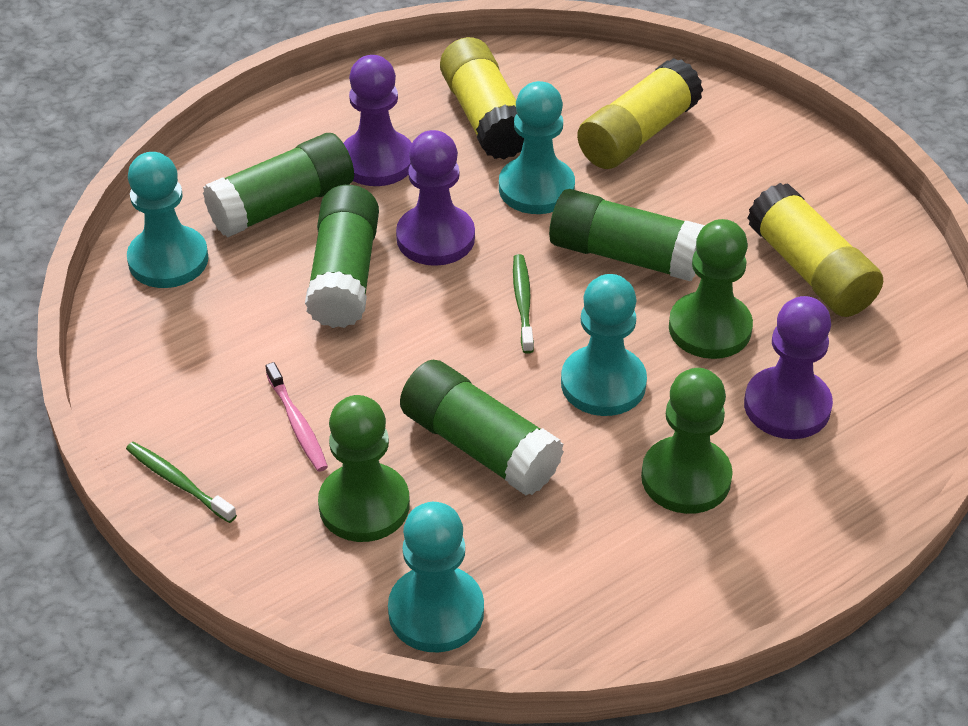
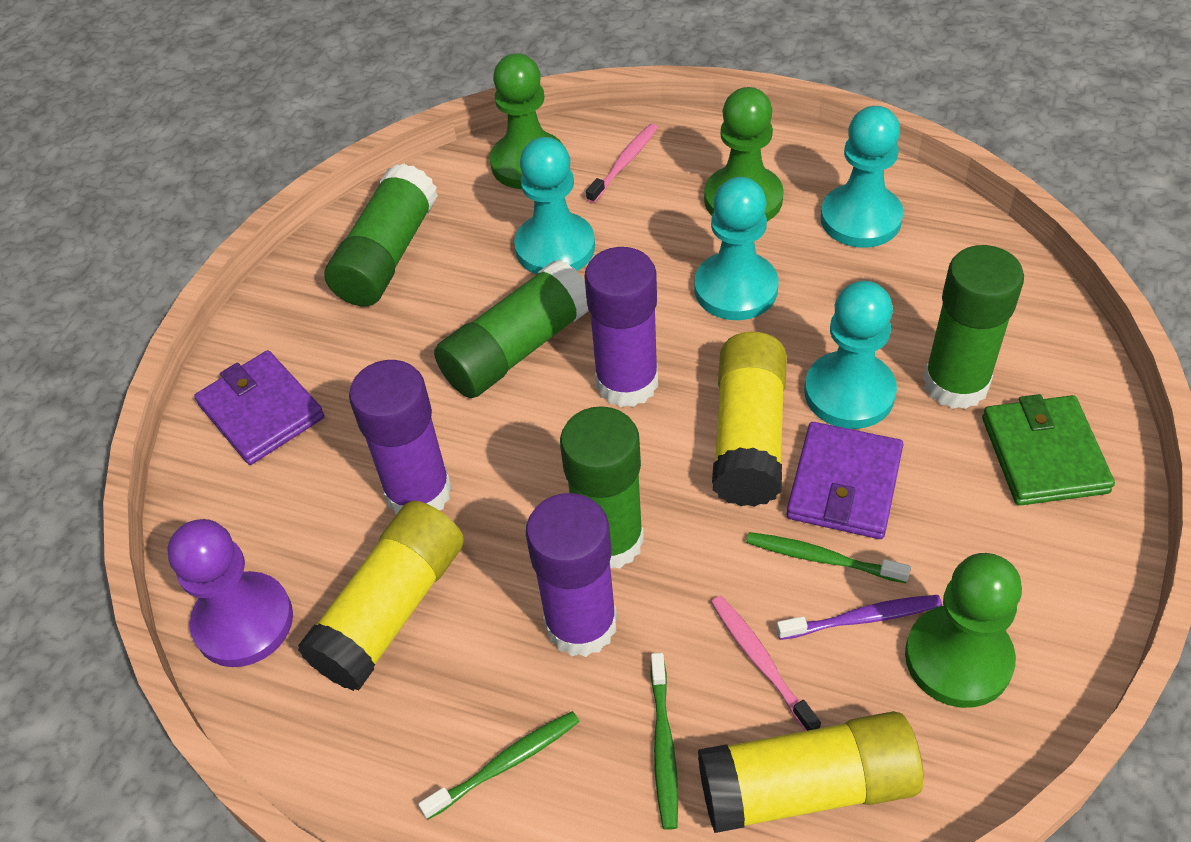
green toothbrush: [126,442,237,523] [513,254,534,354] = 2 -> [418,711,579,820] [650,653,678,830] [746,532,911,583] = 3
green wallet: none = 0 -> [982,394,1115,506] = 1
pink toothbrush: [266,362,328,472] = 1 -> [586,124,658,203] [711,596,821,731] = 2
purple glue stick: none = 0 -> [349,360,452,515] [526,493,617,657] [584,247,658,407] = 3
purple pawn: [344,55,412,186] [396,130,475,266] [744,296,833,439] = 3 -> [167,519,293,667] = 1
purple toothbrush: none = 0 -> [776,595,942,640] = 1
purple wallet: none = 0 -> [194,350,325,465] [787,422,904,539] = 2

